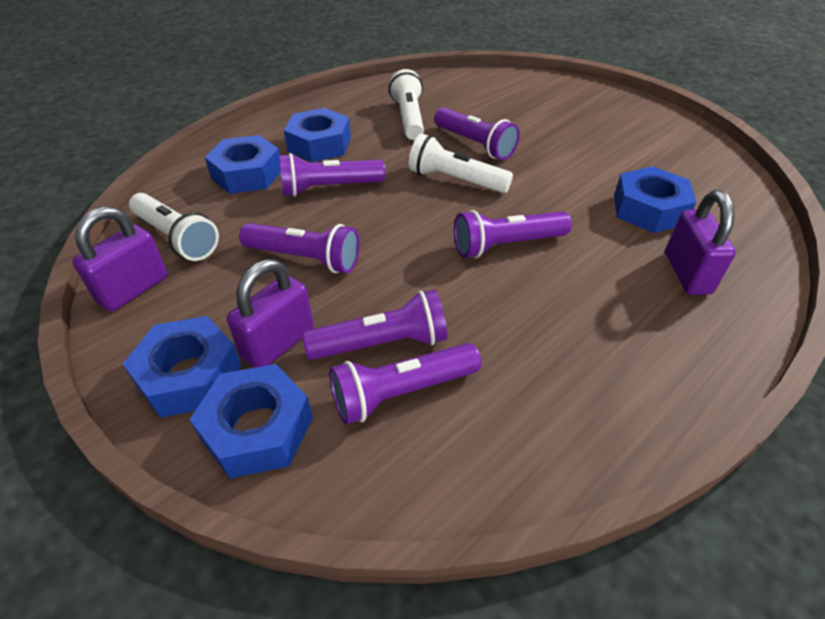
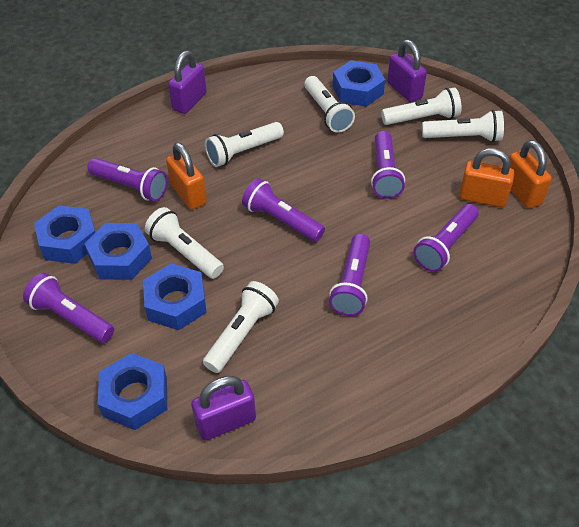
orange padlock: none = 0 -> [166,142,207,210] [459,148,514,207] [509,140,552,209] = 3
white flashlight: [129,193,219,261] [389,69,424,140] [408,133,513,193] = 3 -> [145,207,224,279] [203,281,279,373] [205,122,284,167] [304,76,355,133] [381,87,461,125] [422,110,504,142] = 6

